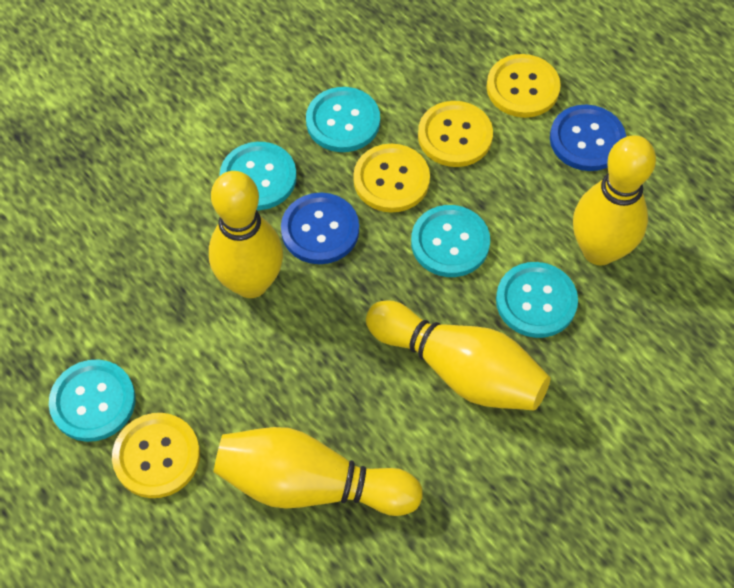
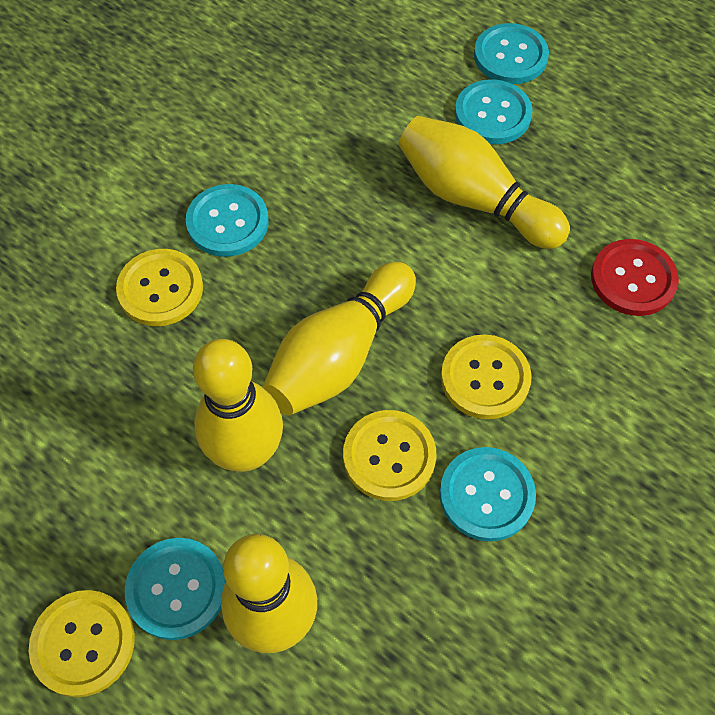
blue button: [281,193,359,264] [550,105,626,171] = 2 -> none = 0
red button: none = 0 -> [591,239,679,316] = 1

